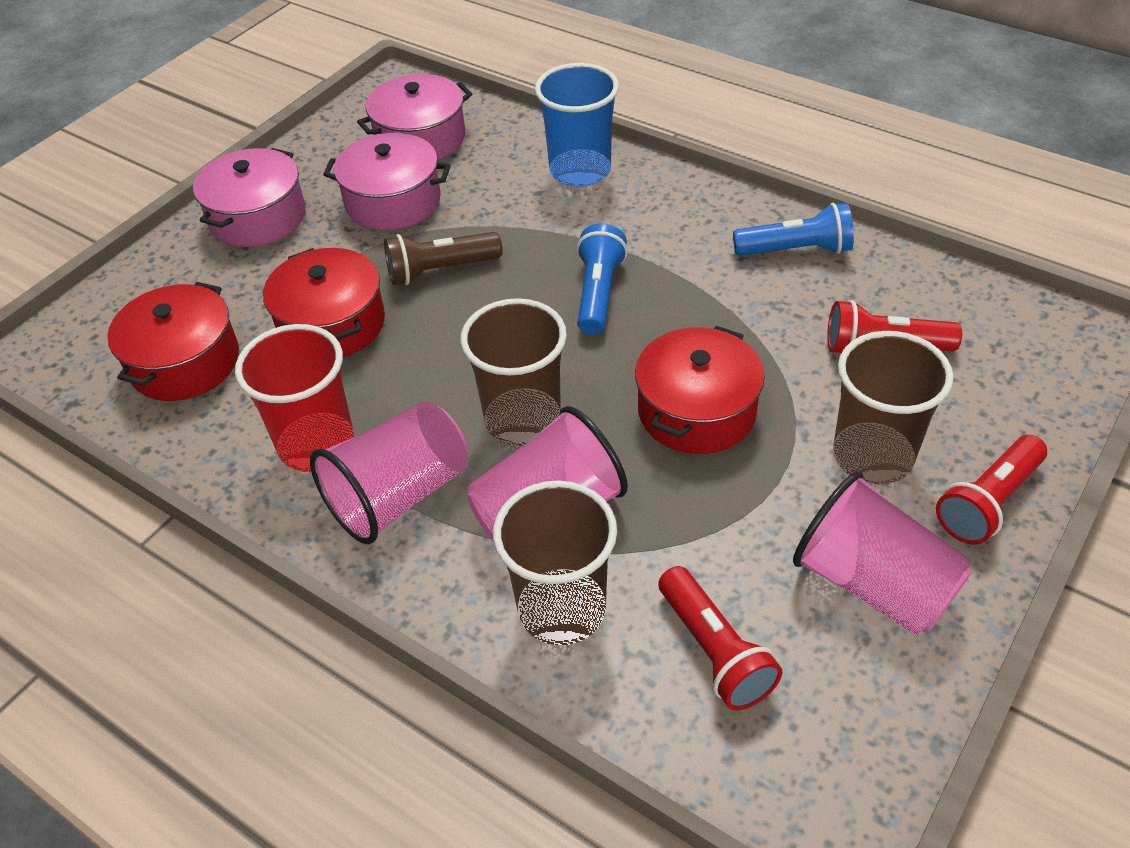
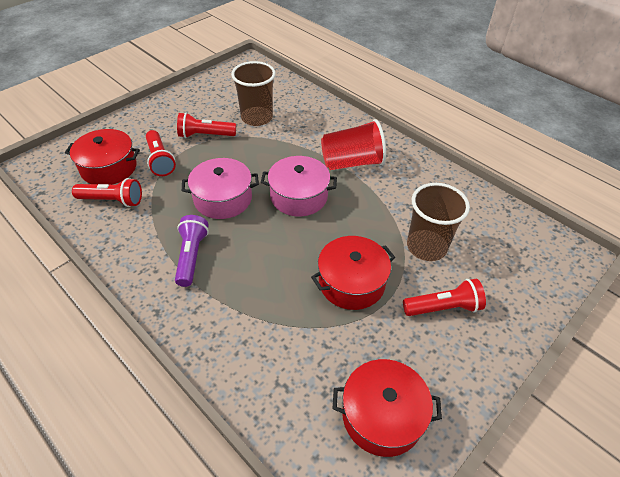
blue cup: [535,63,619,187] = 1 -> none = 0
blue flashlight: [577,223,628,335] [733,203,854,256] = 2 -> none = 0
brown cup: [461,298,567,446] [493,480,617,645] [833,331,954,484] = 3 -> [231,61,276,126] [407,183,470,261] = 2
brown flashlight: [384,232,502,285] = 1 -> none = 0
pink cup: [310,401,468,544] [467,406,628,543] [793,471,972,636] = 3 -> none = 0
pink pot: [193,148,305,247] [323,133,451,230] [357,74,472,160] = 3 -> [182,158,259,219] [261,156,337,216] = 2
purple flashlight: none = 0 -> [175,215,209,287] = 1
red flashlight: [658,566,782,711] [827,300,962,353] [936,435,1047,545] = 3 -> [72,178,142,207] [146,130,176,176] [177,112,236,138] [403,279,486,316] = 4

